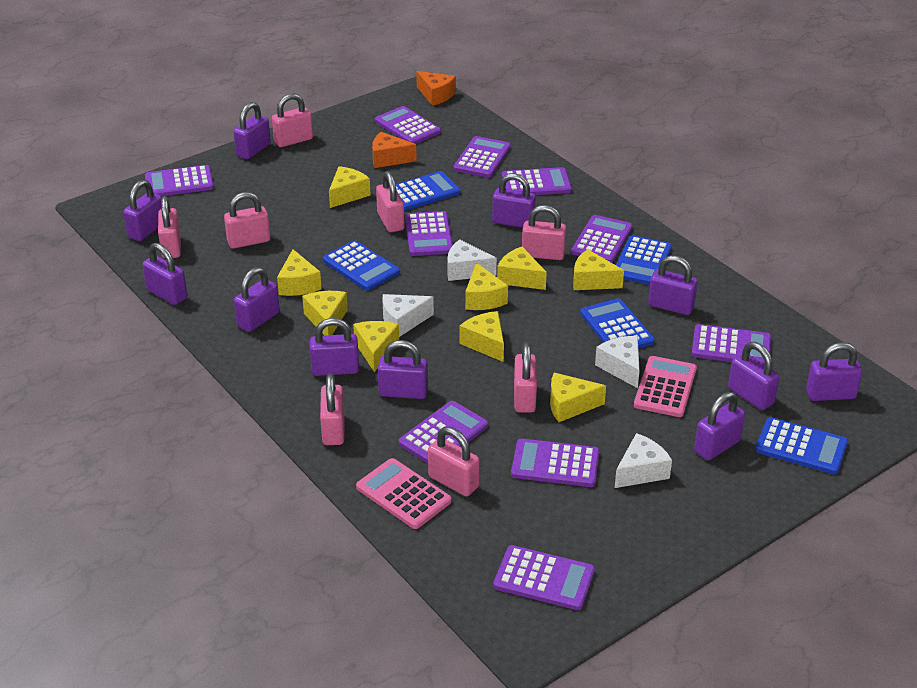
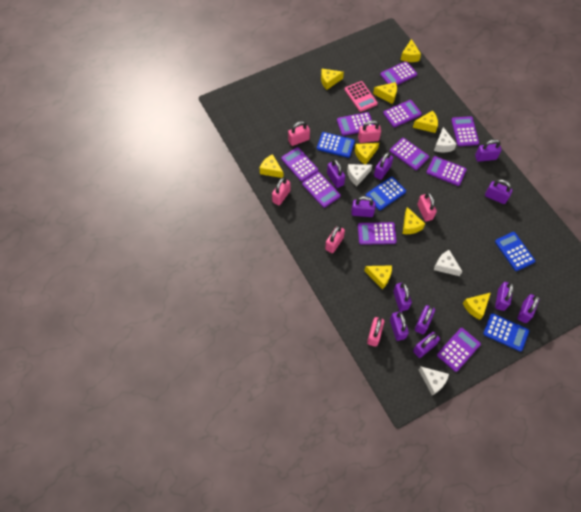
blue calculator: [323,240,400,291] [395,171,460,211] [580,298,655,349] [616,235,672,285] [755,417,848,474] = 5 -> [317,132,355,158] [366,177,406,210] [483,313,529,351] [495,232,535,271] = 4
orange cheese: [372,132,417,168] [416,71,456,106] = 2 -> none = 0
pink calculator: [356,458,452,529] [634,356,697,417] = 2 -> [345,81,378,112] = 1
pink padlock: [158,196,181,259] [224,192,270,249] [272,93,313,147] [320,373,345,445] [376,171,405,232] [428,427,480,496] [514,342,537,413] [522,205,566,260] = 8 -> [272,177,290,205] [288,121,310,146] [325,225,345,253] [358,120,381,143] [367,317,384,347] [417,192,437,221] = 6

